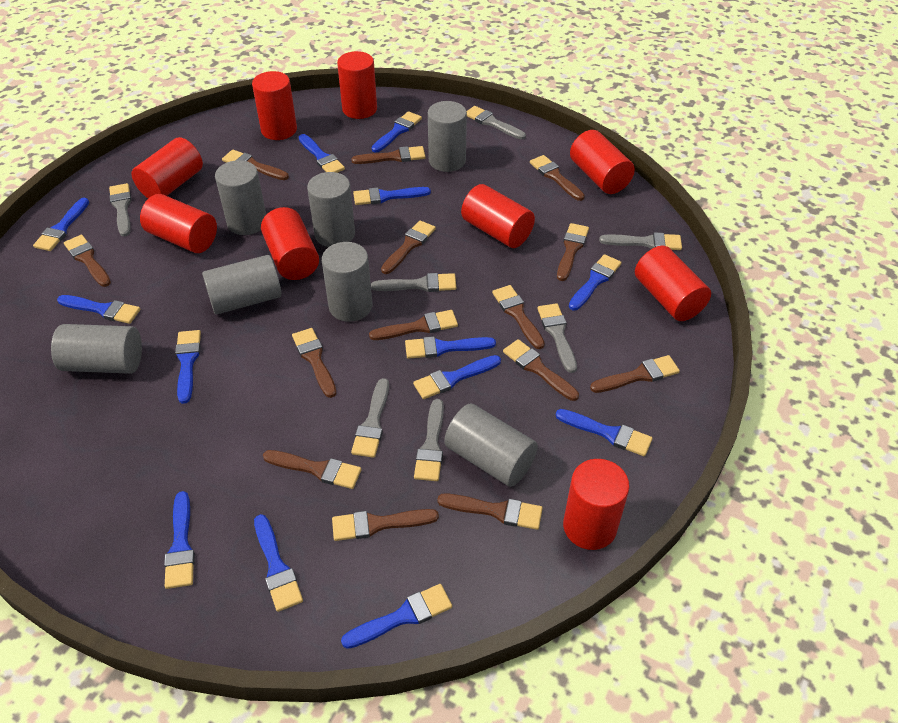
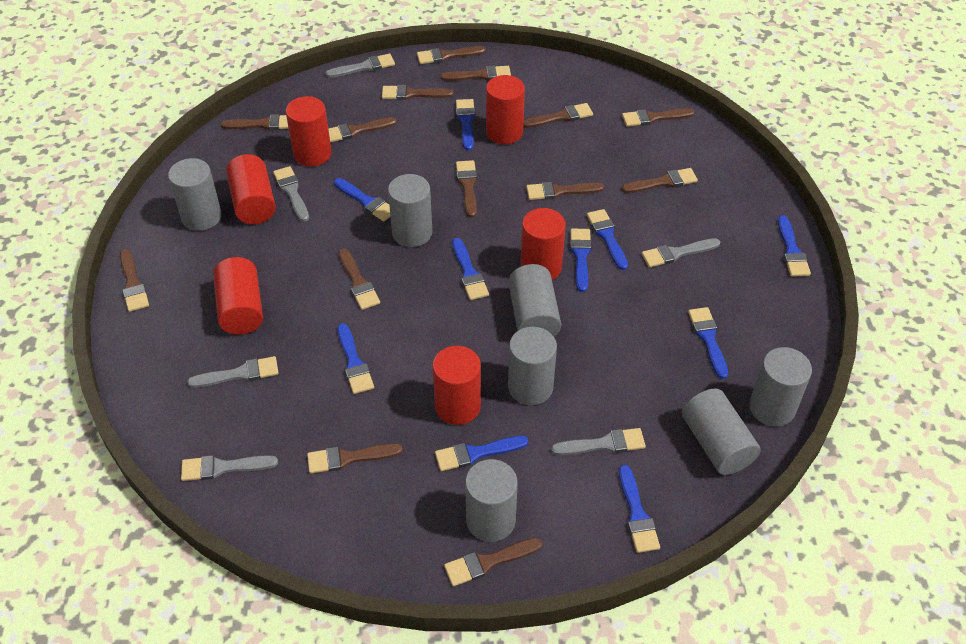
blue brush: [33,198,89,251] [57,295,140,324] [164,491,195,589] [175,330,201,404] [254,514,303,612] [299,134,345,173] [341,584,452,649] [353,187,431,205] [371,111,422,152] [405,336,496,359] [413,355,501,399] [556,409,653,456] [569,254,621,310] = 13 -> [334,178,390,222] [337,323,374,394] [435,436,528,471] [452,238,489,300] [456,99,475,151] [570,229,592,292] [587,209,628,270] [619,465,660,553] [688,307,728,379] [778,216,811,277] = 10
grey brush: [109,183,132,236] [351,378,389,458] [371,273,456,292] [414,399,444,481] [466,106,526,140] [537,303,577,373] [599,232,682,250] = 7 -> [181,455,278,481] [187,356,278,388] [273,166,309,222] [325,54,395,78] [551,428,646,455] [642,238,720,267] = 6
red cylinder: [132,137,203,198] [140,194,217,253] [252,71,297,140] [261,207,319,280] [337,51,377,119] [461,184,535,248] [563,459,630,550] [570,130,635,194] [635,246,711,321] = 9 -> [213,257,263,335] [226,154,276,224] [286,96,332,167] [432,346,481,425] [486,75,525,144] [520,208,566,280] = 6

